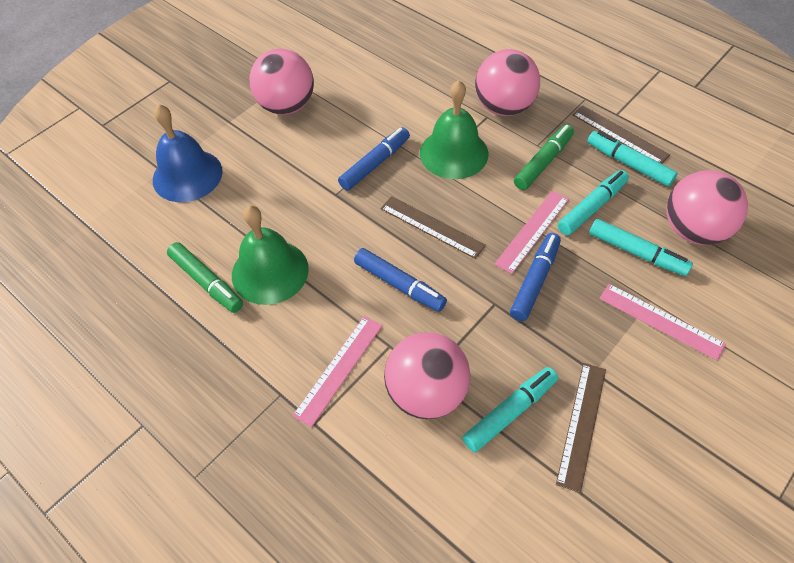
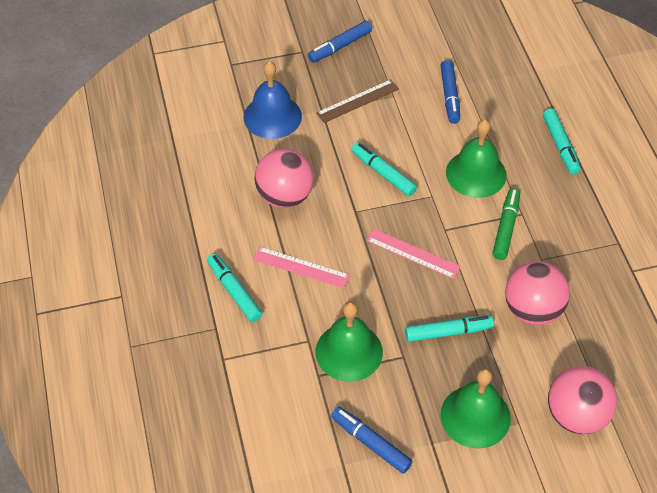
brown ruler: [381,196,486,259] [556,363,606,493] [572,105,670,164] = 3 -> [316,79,399,123] = 1
green bell: [232,206,309,305] [420,80,488,179] = 2 -> [315,302,383,382] [441,368,511,449] [446,119,507,198] = 3
green marker: [167,242,243,313] [514,124,574,190] = 2 -> [493,188,520,260] = 1
pink ball: [250,49,314,115] [384,332,470,419] [475,49,540,116] [667,170,748,245] = 4 -> [255,149,314,208] [505,261,570,325] [548,366,617,434] = 3
pink ruler: [292,316,382,427] [495,190,569,274] [599,284,726,361] = 3 -> [253,246,350,288] [366,229,461,279] = 2

